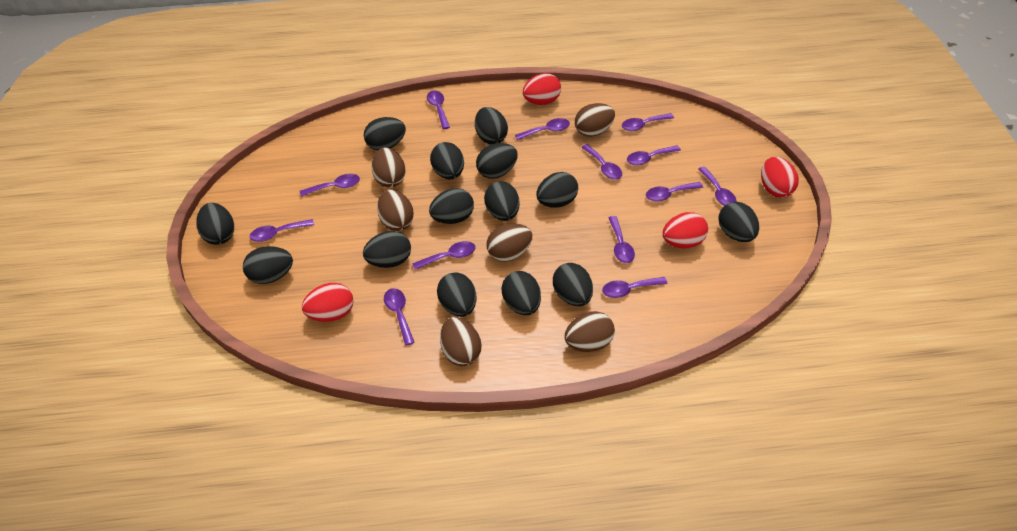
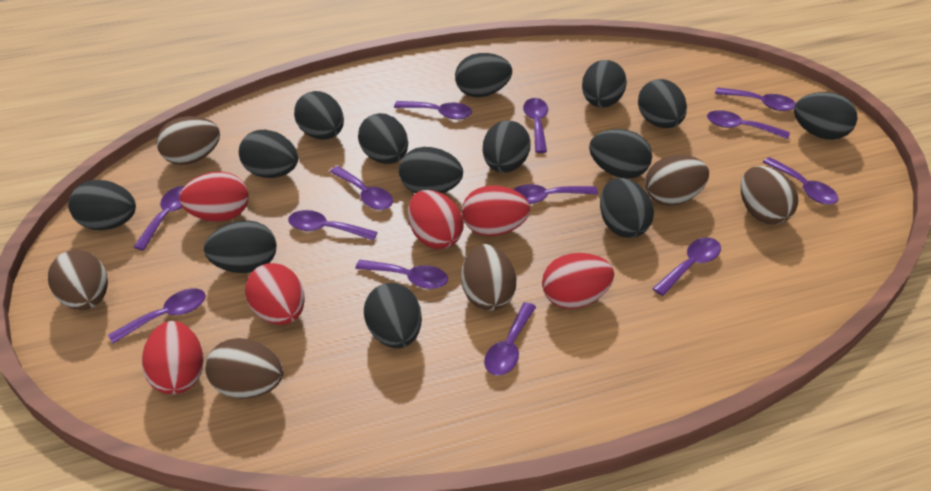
red egg: [302,283,353,322] [523,73,561,105] [663,212,708,248] [761,157,799,198] = 4 -> [142,321,204,394] [179,172,249,222] [245,263,305,325] [408,190,464,249] [462,185,530,236] [542,253,614,309] = 6

